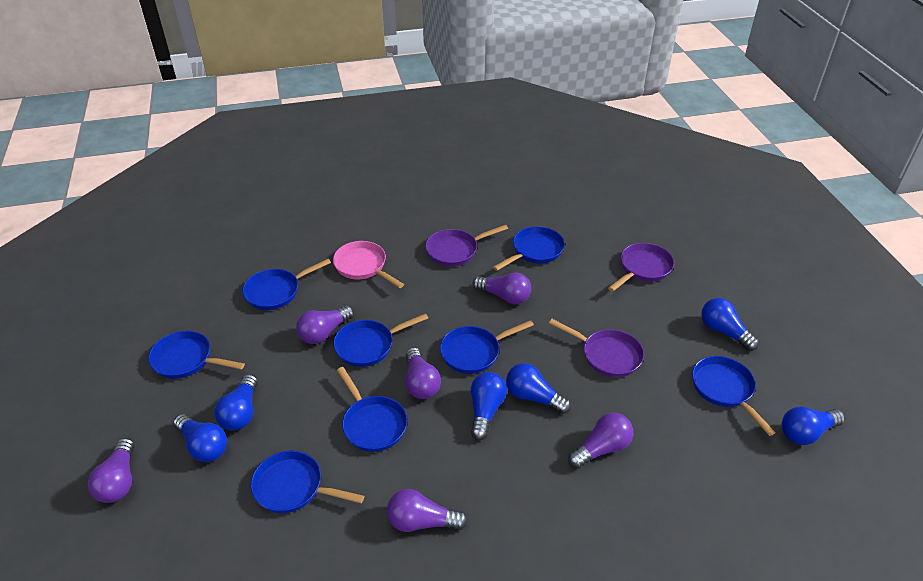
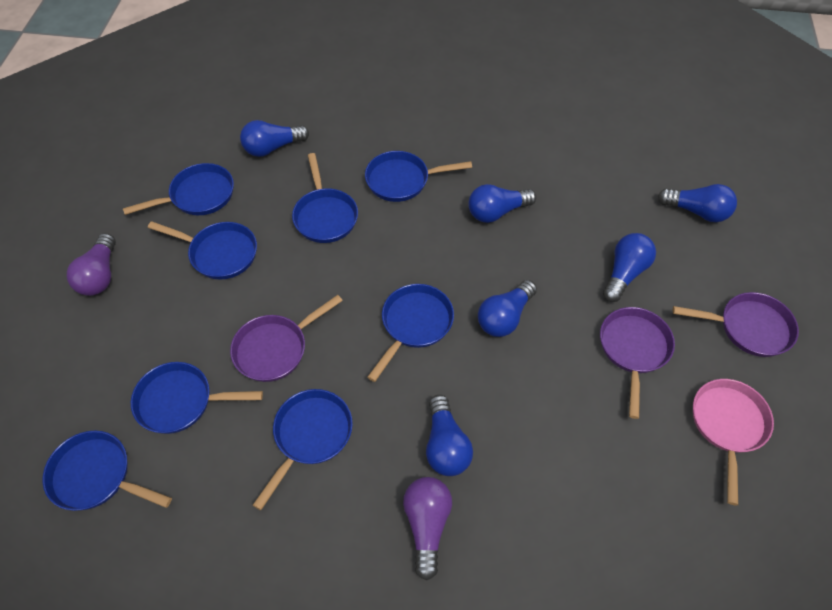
purple light bulb: [88,438,134,503] [296,305,354,344] [387,489,468,532] [405,347,441,399] [472,272,531,304] [568,413,633,469] = 6 -> [67,233,116,296] [403,477,452,581] = 2

